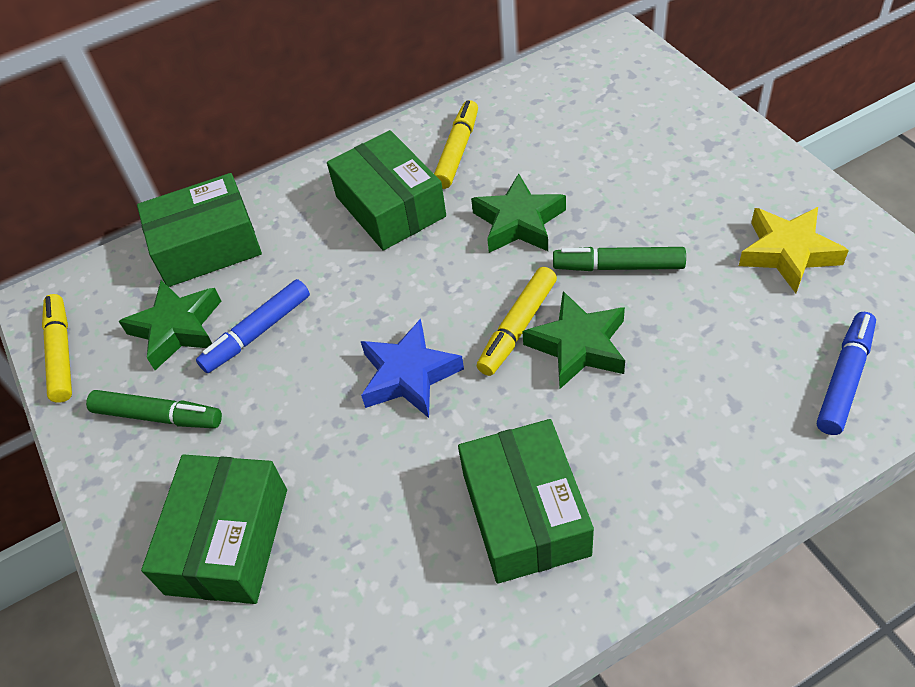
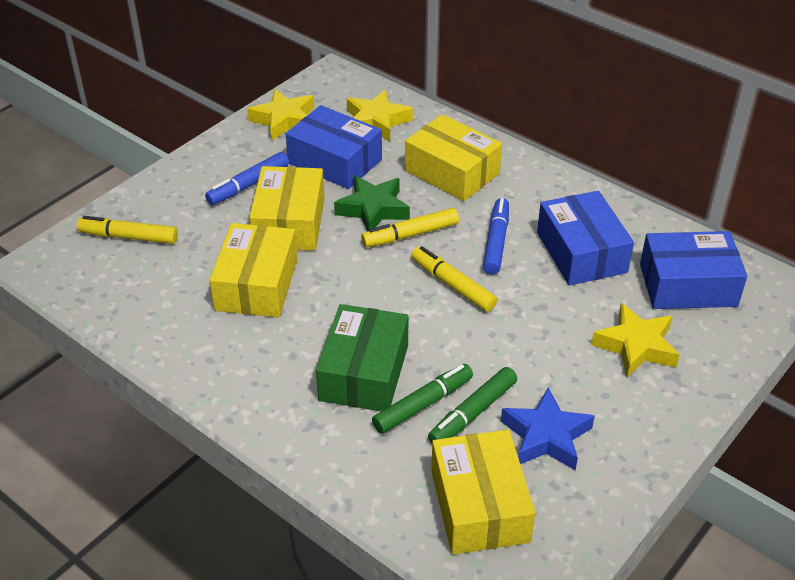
blue box: none = 0 -> [286,105,382,189] [537,191,634,285] [640,231,747,309] = 3
green box: [137,173,262,287] [141,454,287,604] [327,130,446,251] [458,419,594,584] = 4 -> [316,304,408,411] = 1
green star: [119,280,221,370] [471,173,566,253] [522,291,625,389] = 3 -> [334,176,410,232] = 1
yellow box: none = 0 -> [209,223,298,317] [249,166,325,250] [405,114,502,201] [431,430,535,555] = 4
yellow star: [739,207,849,293] = 1 -> [247,89,314,141] [347,90,413,141] [591,303,680,377] = 3

